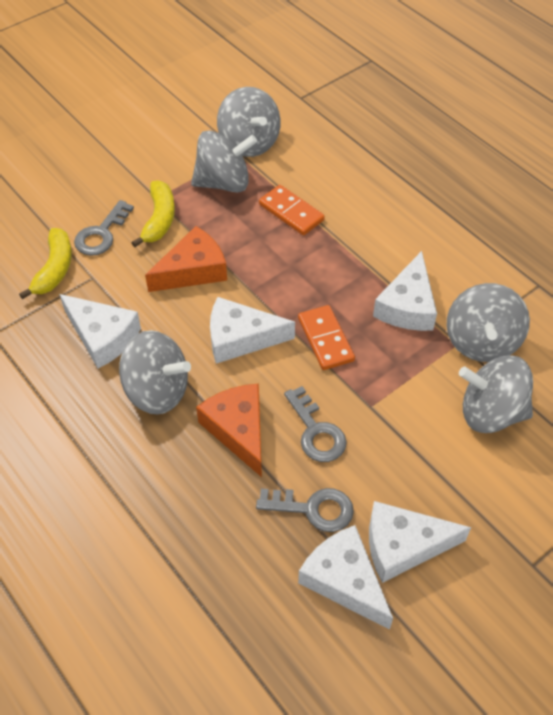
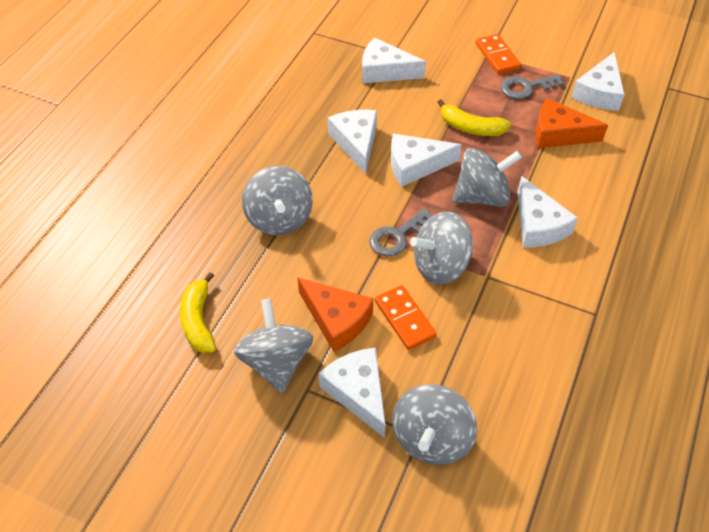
grey key: [74,200,134,256] [256,488,354,532] [284,386,347,462] = 3 -> [369,208,432,257] [501,74,564,99] = 2
white cheese: [59,294,141,368] [210,297,295,364] [298,525,393,630] [369,501,471,583] [373,251,437,331] = 5 -> [319,347,386,438] [328,110,377,174] [362,37,426,83] [391,134,461,187] [518,176,578,248] [572,52,625,111] = 6

